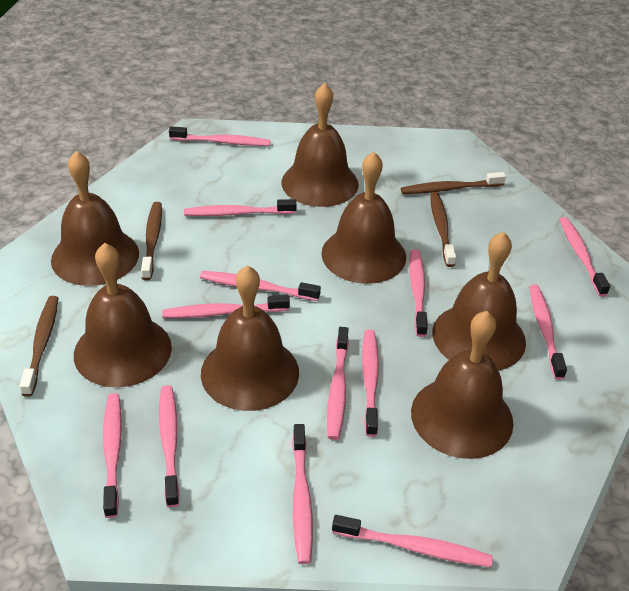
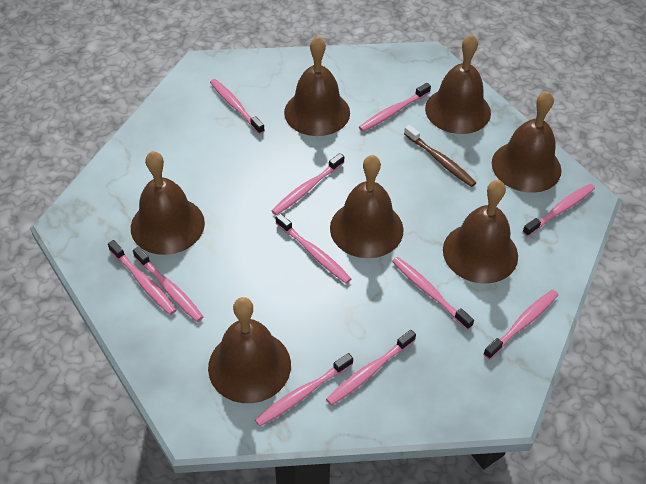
brown toothbrush: [20,296,58,397] [141,202,162,280] [401,172,506,194] [430,192,456,267] = 4 -> [404,125,476,187] = 1
pink toothbrush: [103,393,122,518] [159,385,180,507] [162,295,290,318] [169,126,271,146] [184,199,297,216] [200,271,321,301] [292,424,313,564] [327,327,349,440] [332,515,493,567] [362,330,379,437] [409,249,428,337] [529,285,567,380] [559,217,610,297] = 13 -> [108,240,176,315] [133,247,203,322] [210,79,265,134] [255,353,353,427] [271,153,344,215] [276,213,351,284] [326,330,416,406] [359,83,431,132] [392,257,474,330] [483,289,558,360] [522,184,595,237] = 11

